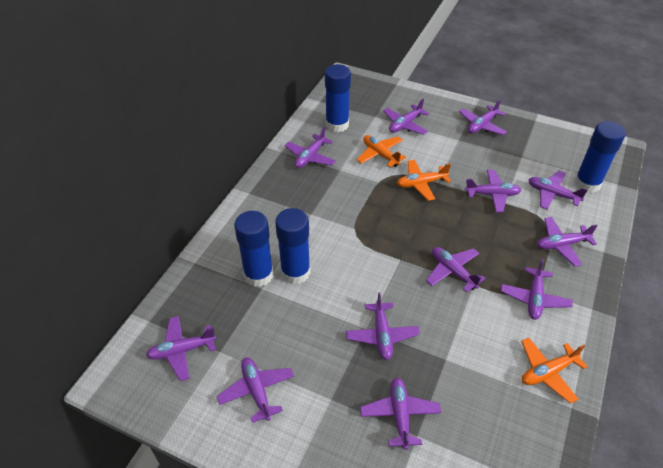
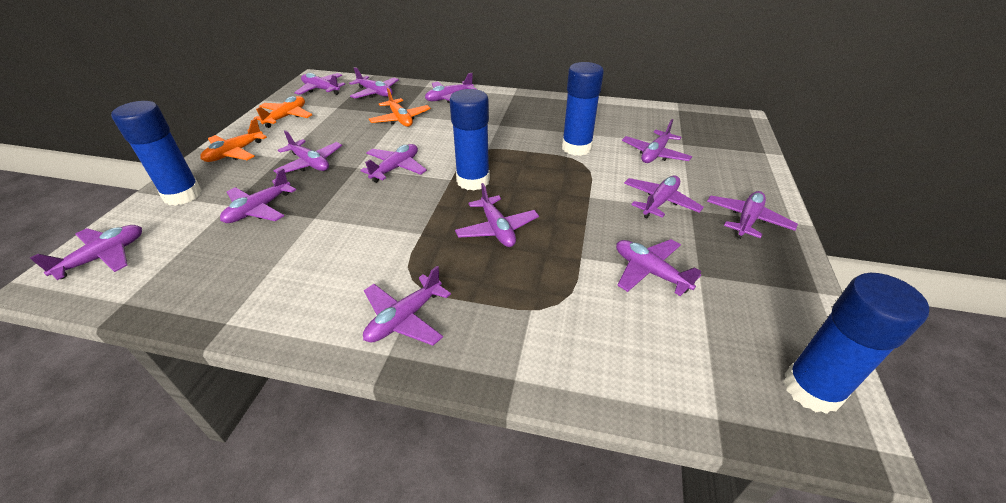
purple plane: [146,316,216,381] [217,357,294,423] [284,127,336,168] [346,292,420,360] [360,378,441,450] [383,99,429,135] [426,247,486,293] [459,99,507,135] [465,170,521,212] [501,259,573,320] [528,171,588,210] [537,217,598,267] = 12 -> [30,225,142,280] [220,168,296,223] [273,130,342,173] [294,73,345,95] [349,67,399,99] [360,144,427,183] [363,266,451,346] [425,73,476,104] [455,183,539,247] [616,239,702,296] [622,119,692,163] [624,175,704,218] [707,191,798,239] = 13

